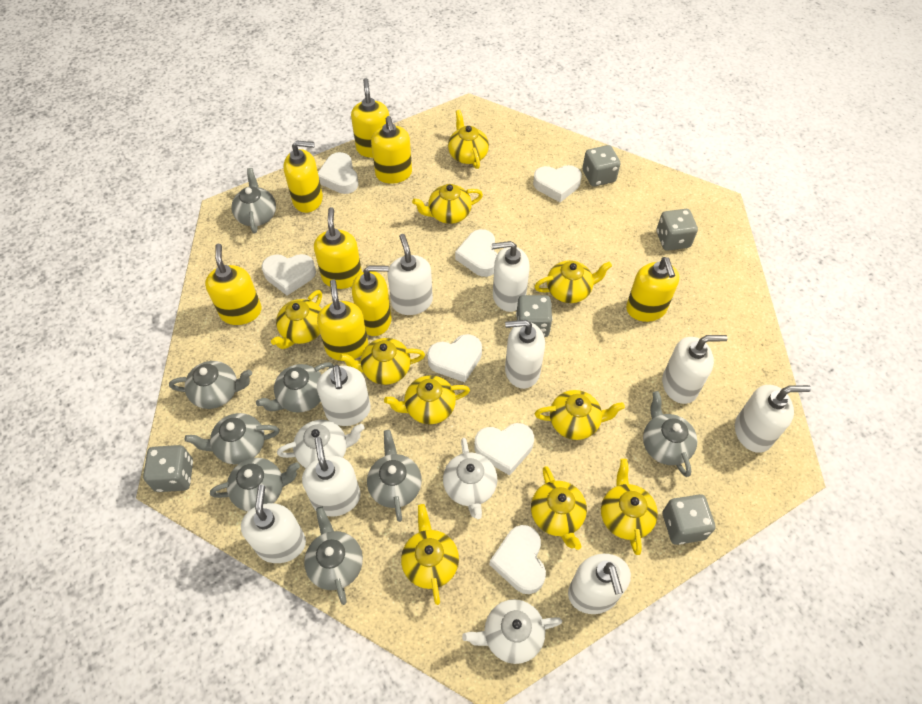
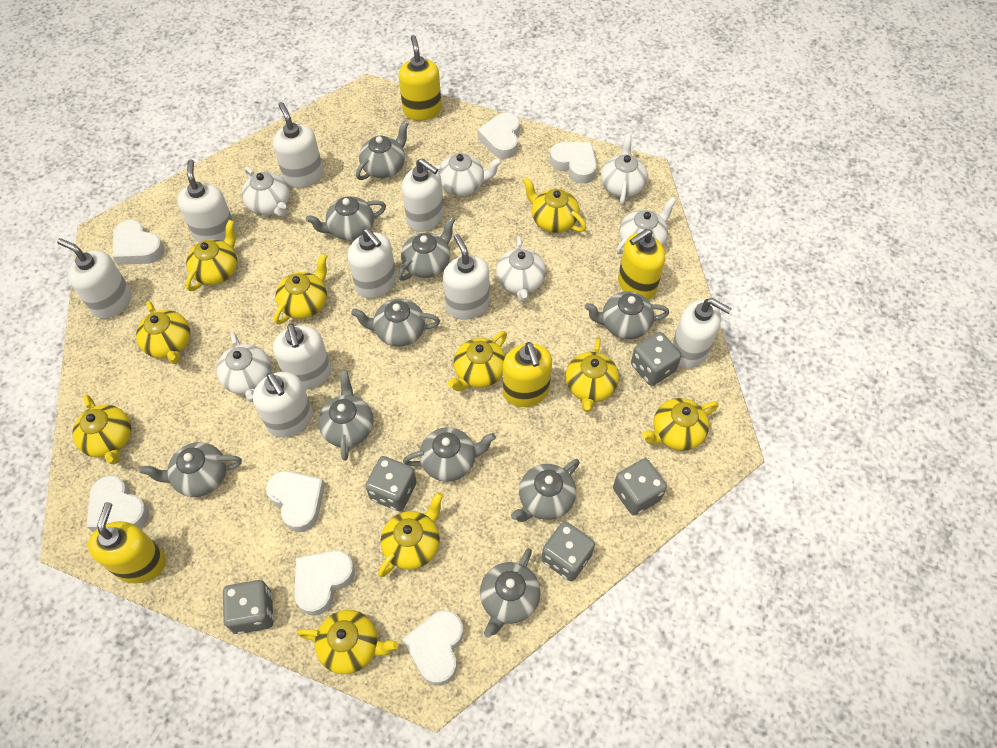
grey teapot: [169,361,252,409] [184,413,279,465] [210,458,300,511] [231,168,276,234] [256,362,334,413] [304,507,363,605] [367,430,422,522] [643,391,697,477] = 8 -> [140,442,242,497] [306,196,386,240] [318,370,374,461] [351,298,440,347] [356,121,408,180] [398,217,455,281] [403,427,496,482] [480,548,541,637] [511,459,580,522] [585,291,669,339] = 10
white teapot: [277,420,365,468] [443,438,497,519] [462,599,562,664] = 3 -> [217,332,271,402] [242,167,290,217] [434,153,502,196] [496,236,546,302] [601,134,648,205] [616,197,676,254] = 6
yellow soap dispenser: [205,244,262,325] [283,140,323,213] [314,207,362,289] [317,280,368,361] [351,78,389,158] [352,266,391,336] [371,116,412,184] [626,257,679,322] = 8 -> [88,502,166,584] [399,35,442,121] [503,342,552,407] [618,229,665,300] = 4

